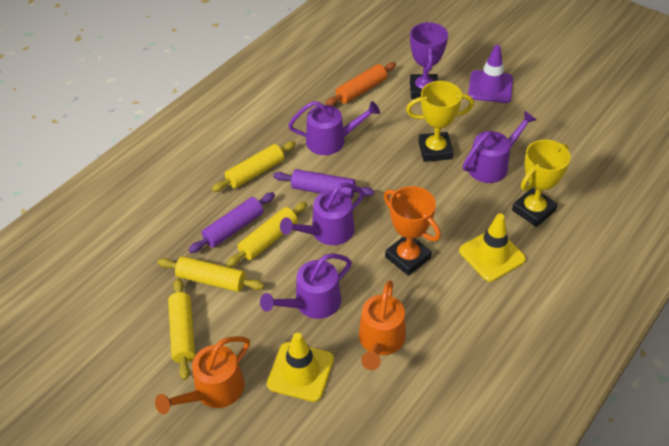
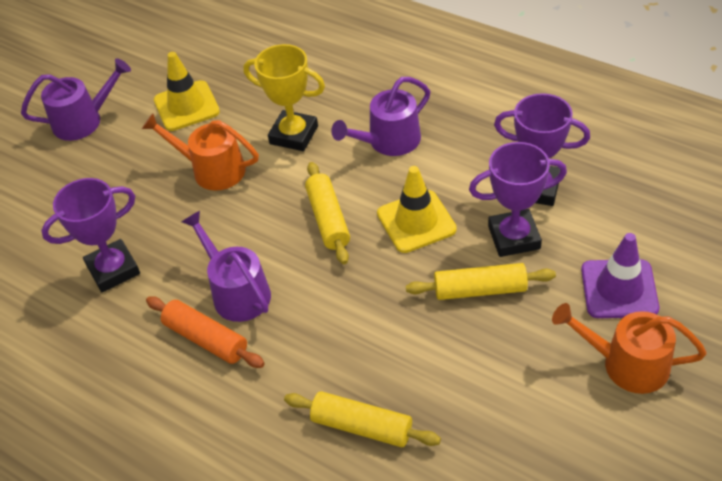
orange trophy: [384,186,441,276] = 1 -> none = 0
purple rolling pin: [189,192,275,253] [273,169,374,199] = 2 -> none = 0
purple trophy: [410,22,448,99] = 1 -> [41,178,140,292] [469,142,567,257] [494,93,590,206] = 3
purple watering can: [260,253,352,319] [280,183,364,245] [288,101,380,155] [463,111,536,183] = 4 -> [21,58,131,141] [182,211,271,322] [331,77,430,156] = 3
yellow rolling pin: [158,256,264,292] [168,278,195,380] [212,141,296,192] [226,201,307,267] = 4 -> [284,391,441,447] [305,162,350,264] [406,263,556,300] = 3
yellow trophy: [406,81,474,162] [512,140,571,227] = 2 -> [243,44,325,151] = 1

